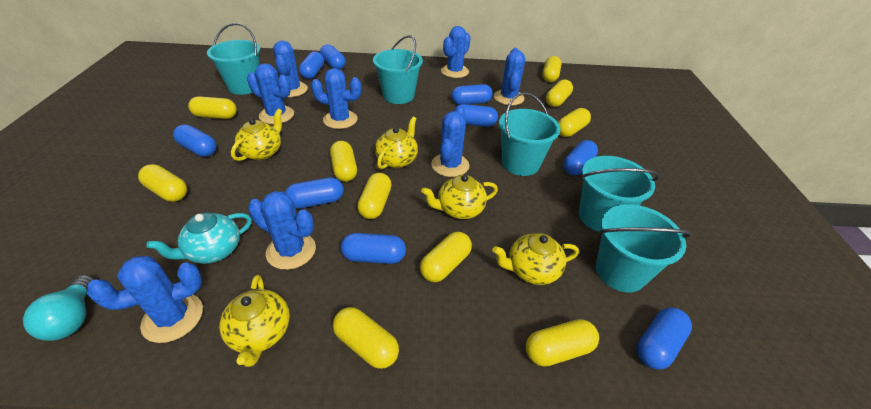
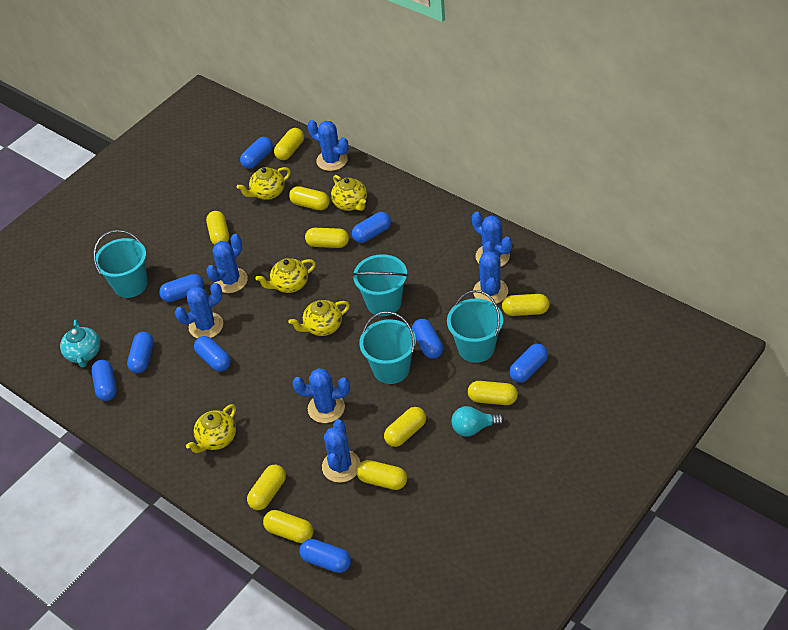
blue cactus: [87,256,203,343] [247,63,294,124] [248,191,316,270] [273,41,308,97] [311,68,361,129] [431,106,469,177] [441,26,471,78] [494,48,525,106] = 8 -> [175,283,223,338] [206,234,248,293] [292,368,350,423] [308,120,349,171] [322,419,360,483] [472,212,512,267] [473,241,508,304] = 7
turquoise bucket: [207,23,260,95] [373,35,423,104] [499,92,560,176] [579,156,659,232] [596,204,692,293] = 5 -> [93,230,147,298] [352,254,408,316] [359,311,416,384] [447,290,503,363] = 4

